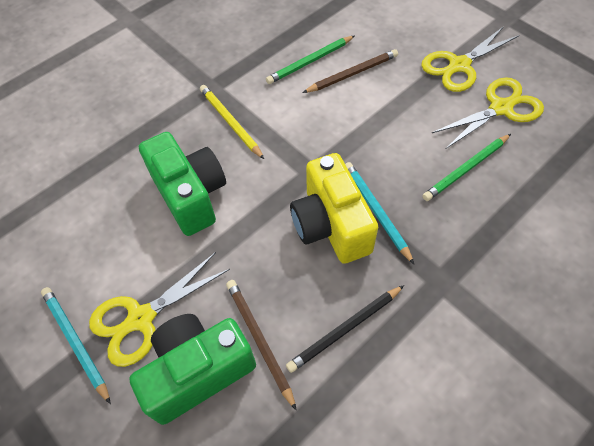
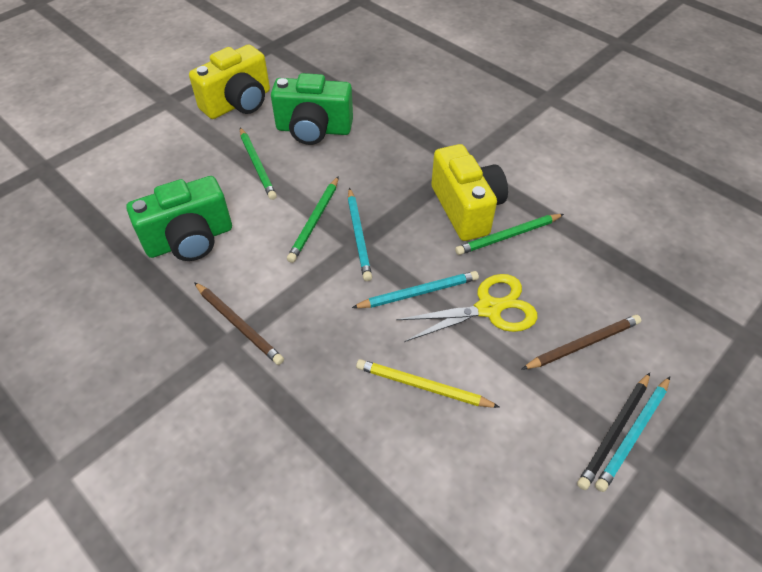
green pencil: [266,36,354,84] [422,134,511,201] = 2 -> [240,127,277,200] [287,176,339,263] [455,214,564,255] = 3
turquoise pencil: [41,287,111,404] [345,162,414,264] = 2 -> [348,188,372,281] [352,271,479,308] [595,376,670,492] = 3
yellow camera: [290,153,378,264] = 1 -> [189,45,270,119] [431,144,508,241] = 2
yellow scissors: [89,252,230,367] [421,26,519,92] [432,77,544,149] = 3 -> [396,274,538,342] = 1

